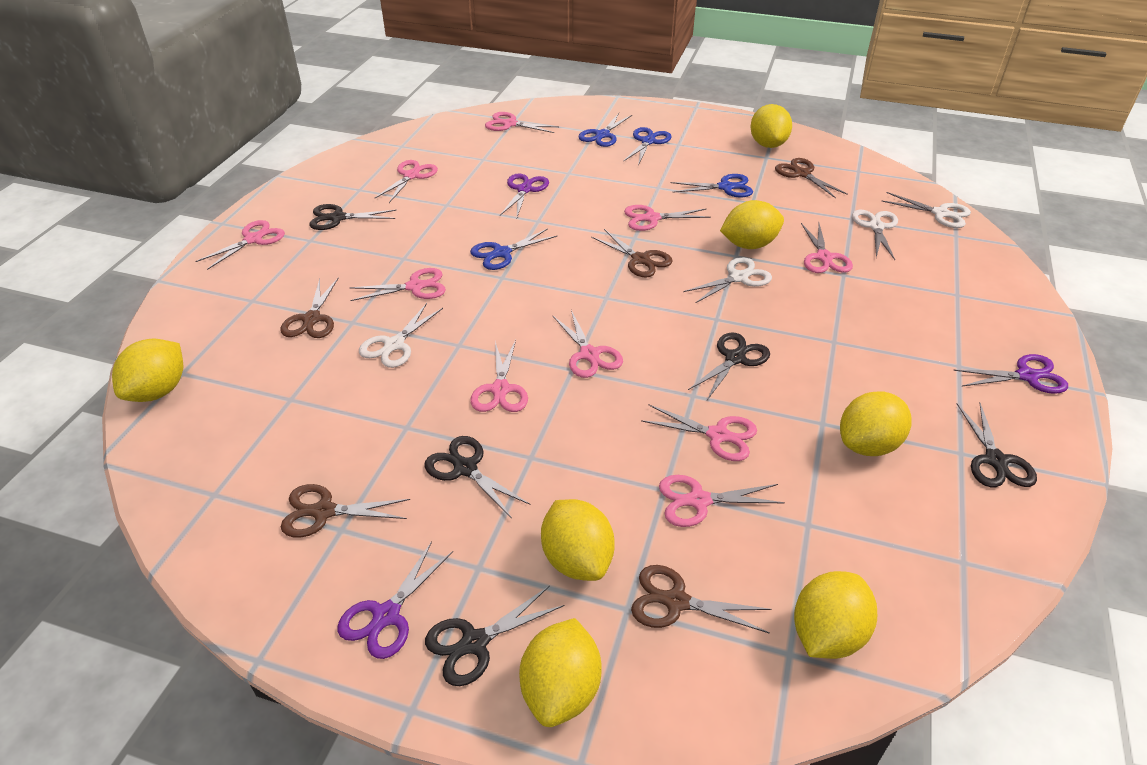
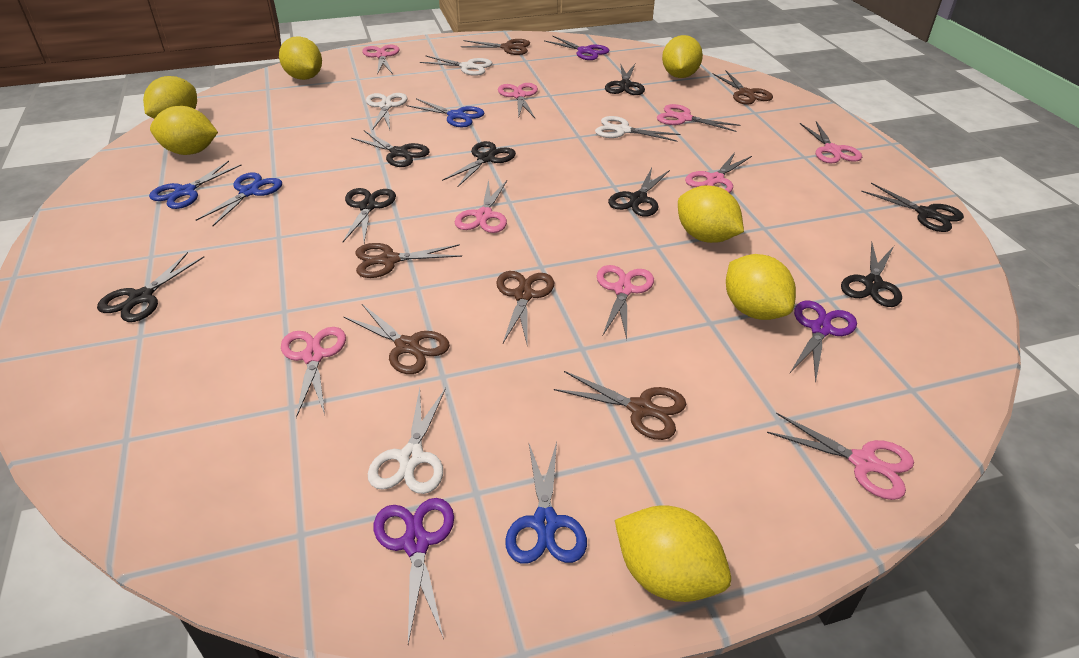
black scissors: [309,204,397,230] [425,436,531,518] [425,585,564,686] [688,332,770,400] [957,402,1037,487] = 5 -> [97,252,204,322] [343,188,396,243] [351,130,430,167] [442,141,516,187] [605,63,645,95] [608,168,670,217] [841,242,902,307] [861,183,964,232] = 8
brown scissors: [280,277,339,338] [281,484,410,538] [591,229,673,278] [631,565,772,634] [775,158,848,198] = 5 -> [343,304,450,374] [356,243,462,278] [460,39,530,55] [496,271,554,344] [554,371,686,440] [712,71,773,105] = 6
pink scissors: [195,220,285,270] [349,268,446,301] [374,160,438,203] [470,340,528,412] [485,112,559,133] [553,310,623,378] [624,205,711,231] [641,405,757,461] [659,475,785,527] [801,223,853,273] = 10 -> [281,327,346,418] [362,45,400,75] [455,180,507,233] [498,83,538,118] [597,265,654,339] [657,104,741,132] [685,152,752,193] [767,413,914,500] [800,121,862,164] = 9

